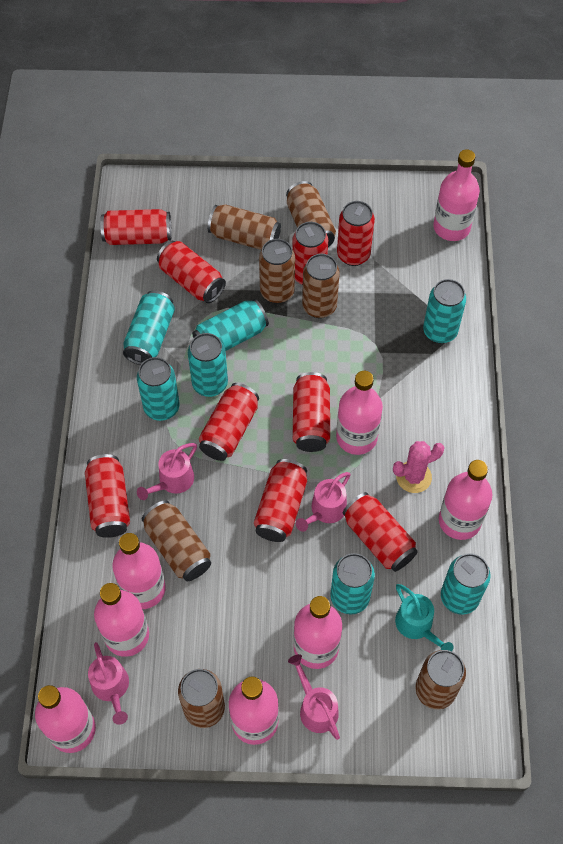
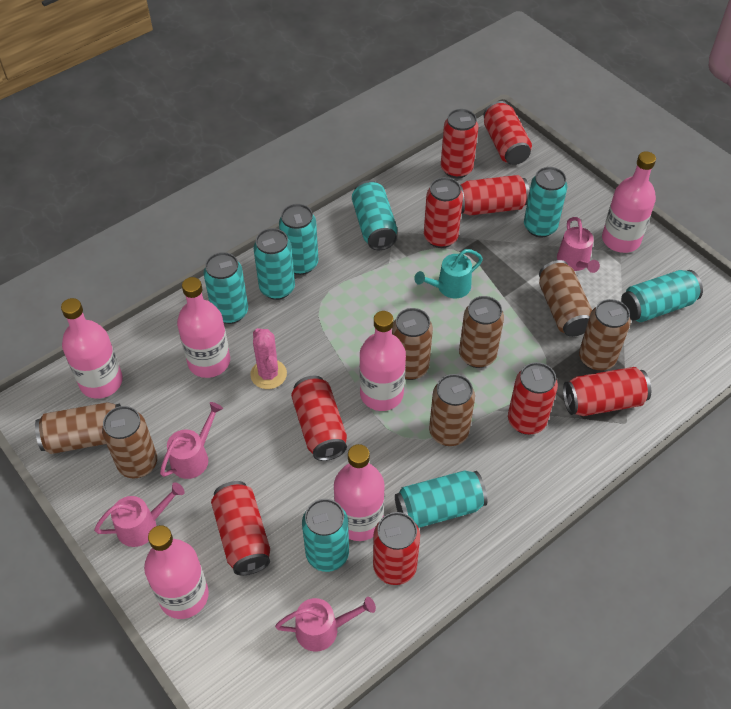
pink bottle: [35,685,96,753] [94,583,149,657] [112,533,166,609] [229,676,279,745] [293,596,342,669] [336,371,383,455] [433,150,480,241] [439,460,492,540] = 8 -> [61,298,123,399] [144,525,209,619] [177,277,230,378] [334,444,385,541] [359,311,406,411] [602,151,656,253] = 6
turquoise can: [123,290,175,365] [137,357,180,421] [188,333,228,397] [192,299,269,351] [330,553,375,614] [423,279,466,344] [441,553,490,615] = 7 -> [203,252,248,324] [254,228,295,300] [279,204,318,275] [302,499,349,572] [352,180,397,250] [395,470,487,528] [524,167,568,238] [621,270,703,322] = 8

